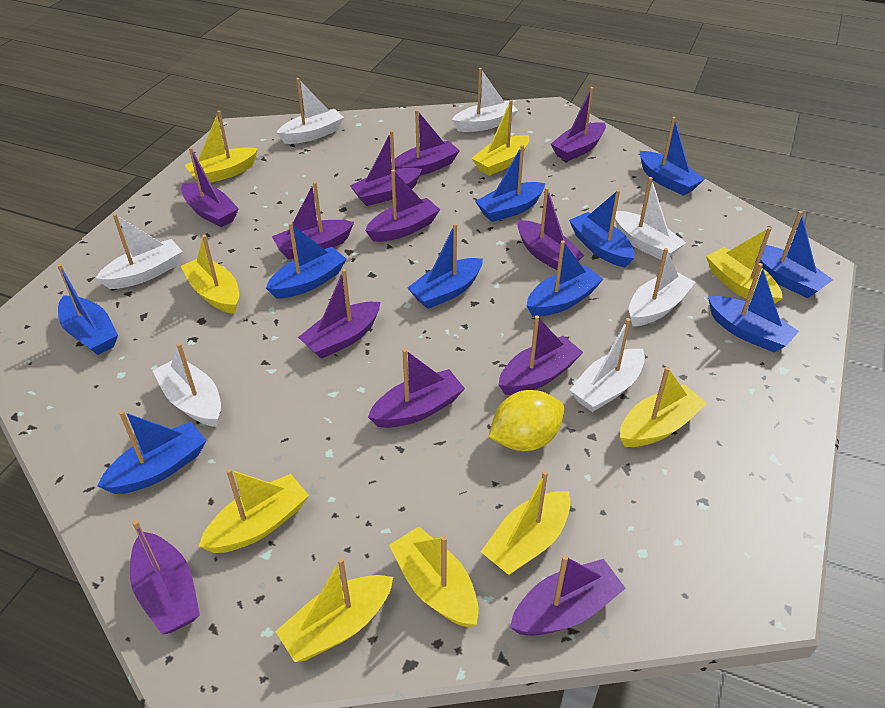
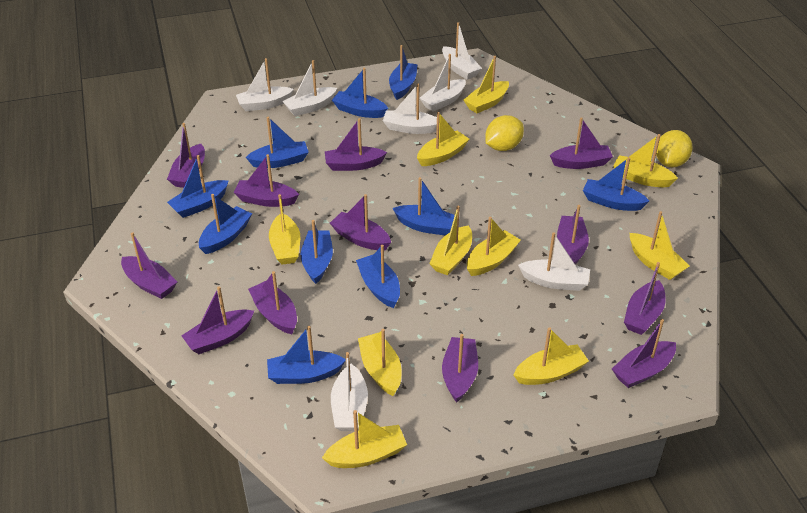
yellow boat: [181,235,239,314] [184,110,258,183] [199,468,309,553] [275,558,393,662] [389,527,479,628] [472,100,529,176] [481,471,571,575] [620,367,707,447] [706,227,783,303] = 9 -> [269,194,300,264] [322,410,407,468] [358,329,401,396] [417,112,469,166] [429,206,472,275] [464,56,509,113] [467,217,521,276] [514,327,589,385] [613,134,678,187] [630,211,689,280] = 10
yellow lemon: [488,390,564,451] = 1 -> [485,115,524,151] [656,130,693,167] = 2

